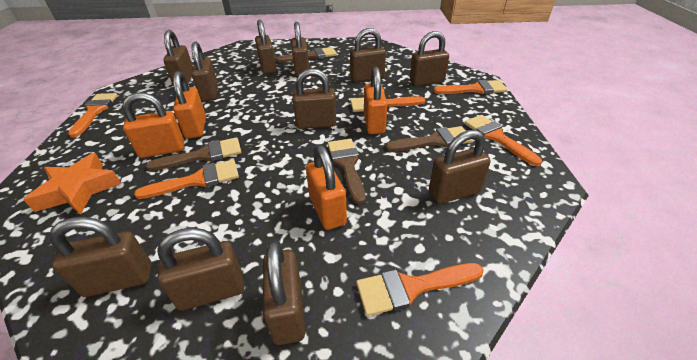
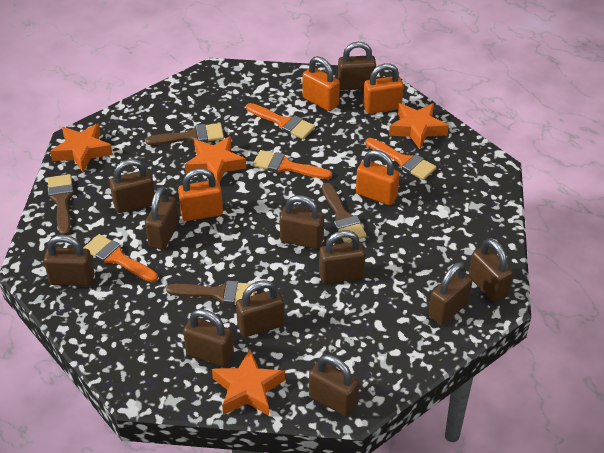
orange brush: [68,93,118,138] [134,160,239,199] [350,96,425,112] [356,263,484,316] [434,80,508,94] [464,115,542,166] = 6 -> [83,234,158,282] [246,103,315,139] [253,150,332,179] [365,138,436,180] = 4
orange star: [23,153,121,215] = 1 -> [50,123,113,172] [185,136,246,183] [212,349,285,416] [389,103,449,149] = 4

